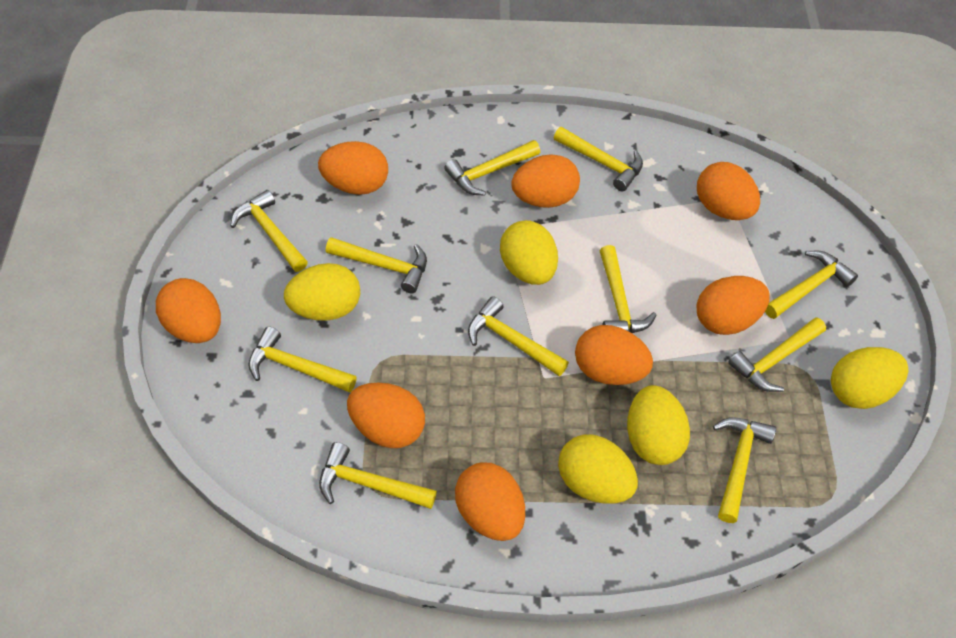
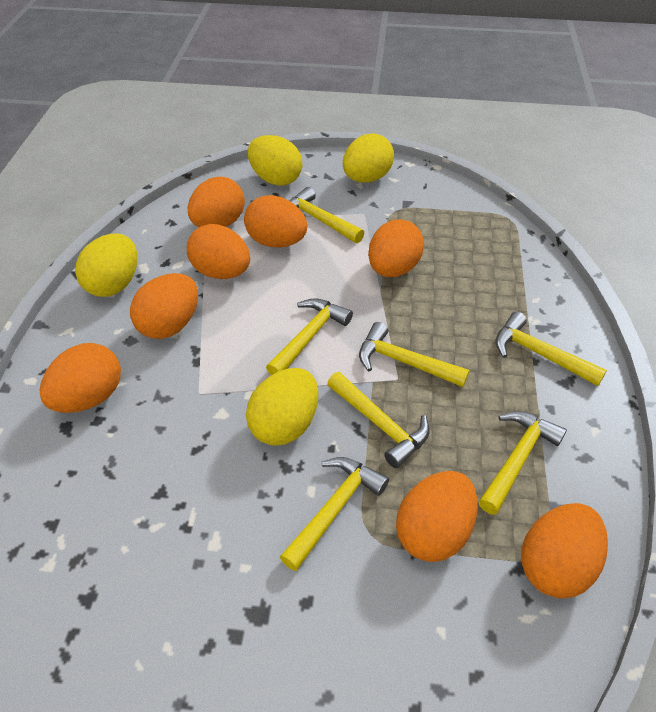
yellow egg: [284,263,360,321] [500,220,558,285] [558,434,638,503] [627,385,690,465] [831,347,909,409] = 5 -> [75,234,137,297] [246,368,318,446] [248,135,302,186] [343,133,394,183] = 4
yellow hammer: [230,190,308,272] [248,326,357,393] [319,442,437,509] [326,237,427,294] [444,140,540,196] [468,296,569,376] [554,127,643,191] [600,245,656,333] [713,417,776,523] [728,317,826,392] [765,251,858,319] = 11 -> [266,298,353,375] [280,457,389,571] [289,187,364,243] [327,372,430,468] [359,322,470,387] [479,411,567,515] [495,312,607,386] = 7

